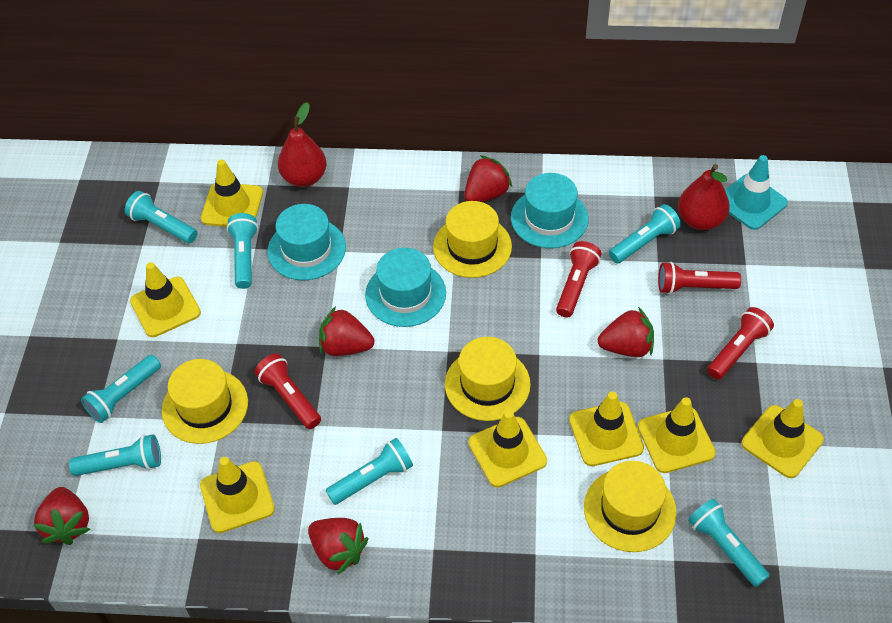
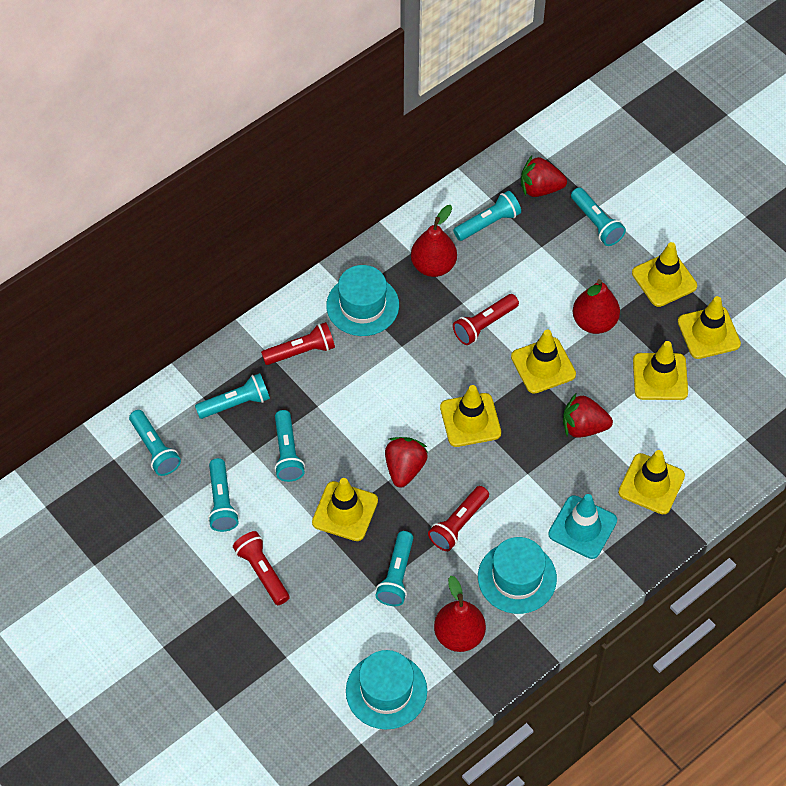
red pear: [278,102,327,187] [678,164,730,230] = 2 -> [411,205,457,277] [434,576,486,652] [573,279,620,334] = 3
red strawberry: [34,487,91,545] [308,518,368,575] [319,306,374,356] [464,155,512,202] [598,307,654,357] = 5 -> [385,437,428,488] [521,156,567,197] [563,394,613,438] = 3
yellow hat: [162,359,248,444] [433,201,512,278] [445,337,531,421] [584,461,677,552] = 4 -> none = 0

